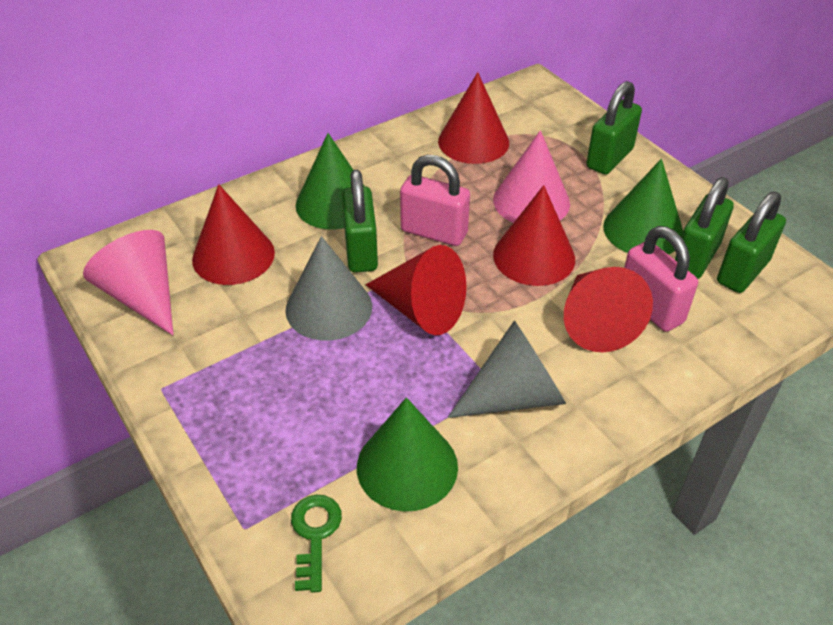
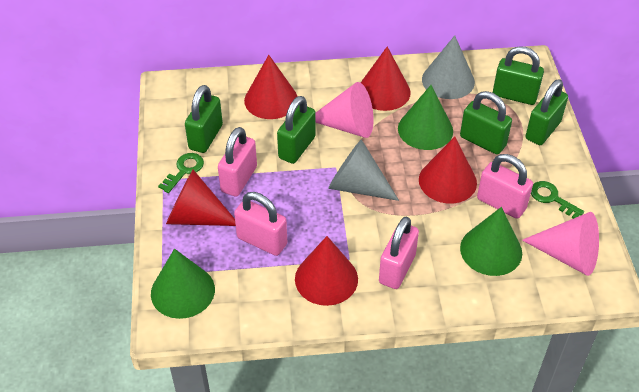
green key: [291,494,342,593] = 1 -> [158,153,204,193] [531,181,584,219] = 2
green padlock: [342,170,378,272] [586,81,642,175] [675,177,734,279] [717,192,786,293] = 4 -> [185,85,223,153] [277,96,316,164] [460,91,512,154] [493,46,544,105] [526,79,568,145] = 5
pink padlock: [400,155,470,246] [624,226,698,332] = 2 -> [218,127,257,197] [234,192,287,256] [379,217,419,289] [477,154,533,219] = 4

